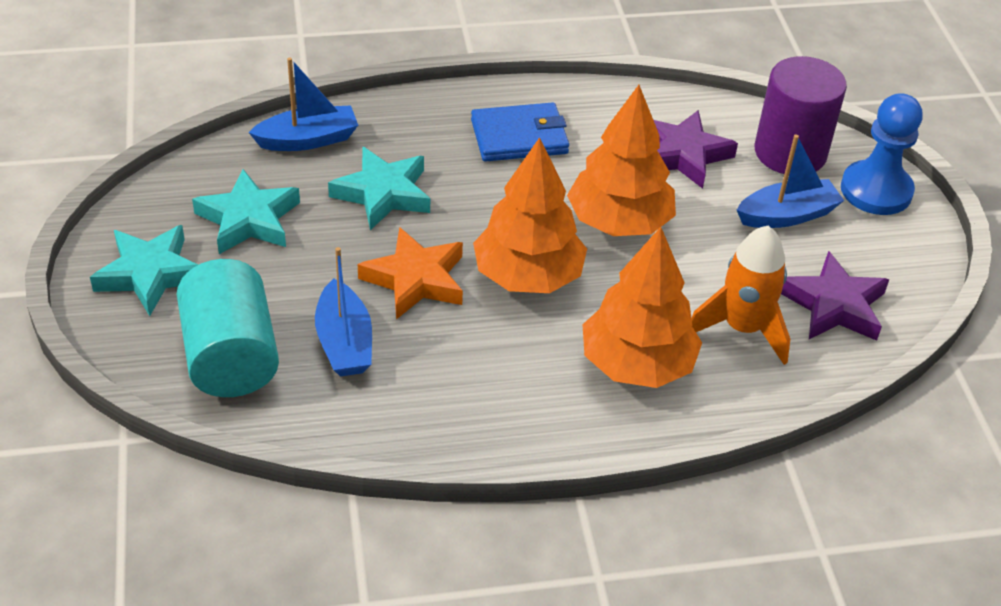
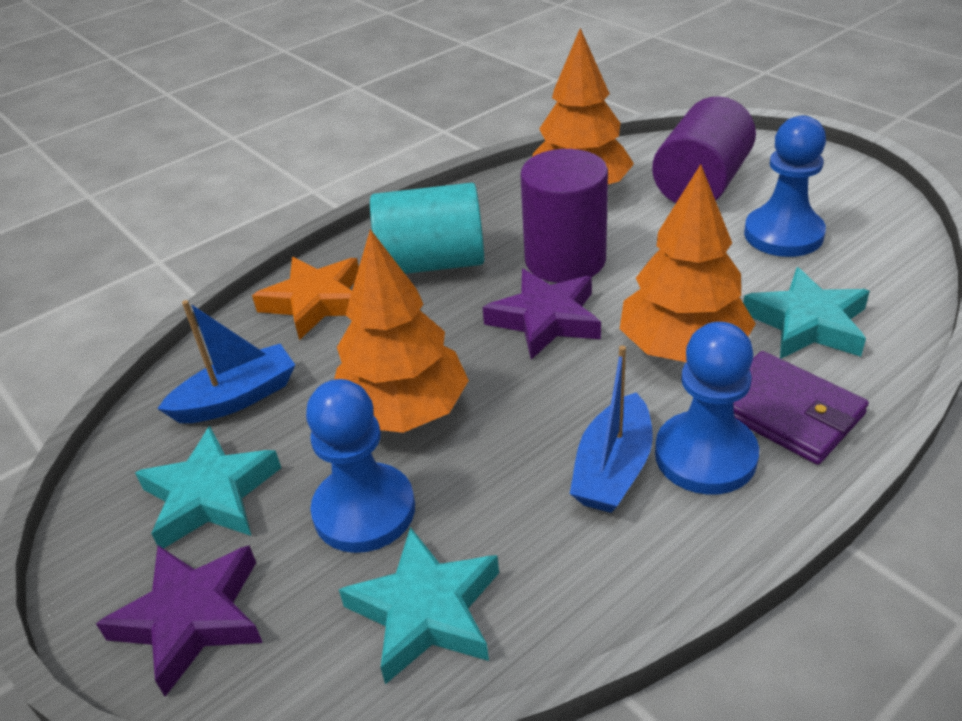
blue boat: [248,57,358,151] [315,247,372,377] [737,135,844,228] = 3 -> [157,300,295,423] [570,345,653,513] = 2
blue pawn: [841,93,923,215] = 1 -> [306,379,415,553] [655,322,759,495] [744,116,826,257] = 3
blue wallet: [471,102,569,162] = 1 -> none = 0
orange rocket: [692,226,790,365] = 1 -> none = 0
purple cylinder: [755,56,847,174] = 1 -> [520,149,608,283] [652,96,756,203] = 2
purple wallet: none = 0 -> [733,351,869,465] = 1

